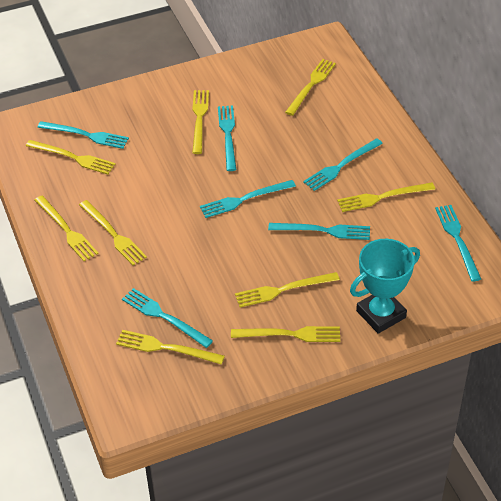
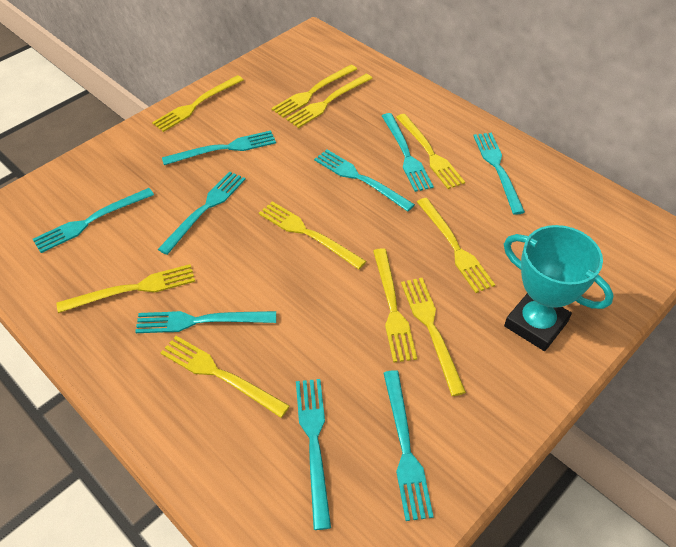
turquoise fork: [37,121,129,149] [122,288,213,348] [200,180,296,218] [218,106,236,171] [268,223,370,240] [303,138,383,191] [435,205,481,281] = 7 -> [33,188,154,253] [135,311,276,333] [158,171,246,255] [162,131,276,165] [296,379,331,530] [314,150,415,211] [382,113,434,192] [383,370,434,521] [473,132,525,215] = 9
yellow fork: [26,140,115,174] [34,196,98,261] [79,200,147,265] [116,330,225,365] [192,90,209,154] [231,326,340,342] [235,272,340,307] [285,59,336,116] [337,183,435,212] = 9 -> [57,264,195,313] [152,75,243,132] [160,336,290,418] [259,201,366,269] [271,65,357,118] [286,74,373,128] [373,248,417,363] [396,114,465,189] [401,278,466,396] [417,198,495,293] = 10

